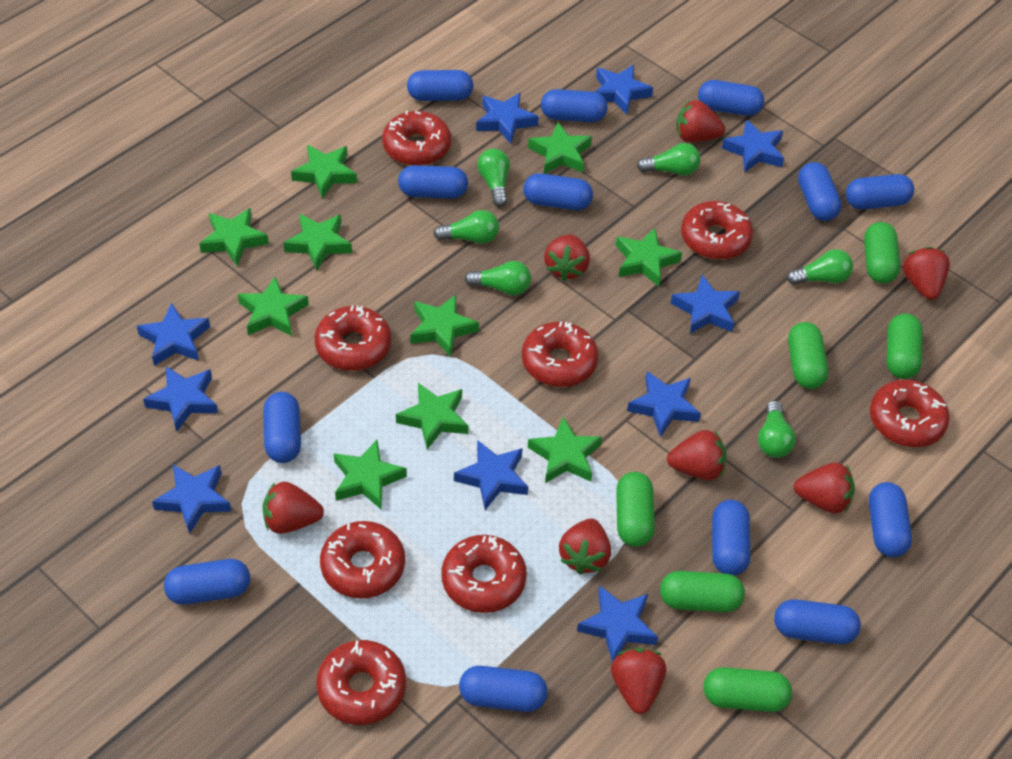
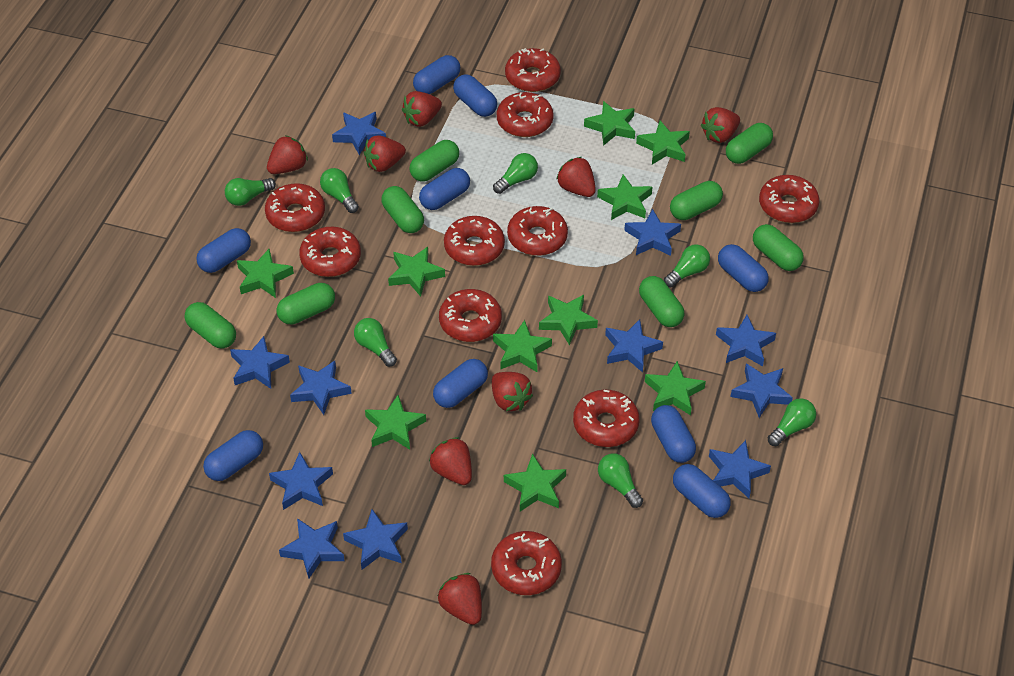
blue capsule: [164,559,250,605] [263,392,301,463] [398,165,468,199] [407,70,473,101] [459,666,548,712] [523,173,593,210] [541,89,608,122] [698,80,764,116] [712,500,750,576] [774,599,861,644] [798,162,842,221] [846,174,914,209] [869,482,912,557] = 13 -> [196,228,251,273] [203,430,263,481] [413,55,460,94] [419,168,470,210] [433,359,488,408] [453,74,497,117] [651,405,696,463] [673,464,731,518] [718,244,769,292] = 9
blue star: [137,303,210,366] [143,366,218,432] [152,465,231,534] [454,440,528,510] [476,92,539,144] [577,586,658,662] [595,65,653,115] [627,372,701,437] [671,275,740,334] [722,119,784,172] = 10 -> [230,336,290,389] [269,452,333,510] [279,518,345,578] [290,361,352,415] [332,112,386,155] [343,509,408,570] [605,319,663,373] [624,209,681,256] [709,440,771,498] [716,315,776,366] [730,364,793,418] = 11
green capsule: [616,472,655,547] [660,571,745,612] [704,667,792,712] [788,322,828,389] [864,222,900,283] [887,313,923,379] = 6 -> [185,302,236,349] [277,283,335,324] [381,186,424,233] [409,140,459,182] [639,276,685,327] [670,181,723,220] [726,123,773,164] [753,224,804,271] = 8
green light bulb: [433,210,499,244] [464,261,531,295] [477,148,510,207] [637,143,700,175] [758,401,796,458] [787,249,853,285] = 6 -> [225,178,276,206] [320,168,359,213] [354,318,397,367] [493,153,538,194] [598,453,643,508] [664,244,710,287] [768,398,816,446] = 7
red donut: [314,306,391,371] [316,640,406,725] [320,521,405,599] [382,110,451,166] [441,535,527,613] [522,321,599,387] [681,201,753,260] [870,379,950,447] = 8 -> [265,183,325,232] [299,227,361,277] [439,289,502,342] [444,216,505,266] [491,531,562,595] [497,92,554,137] [505,48,561,92] [507,206,568,256] [573,390,640,447] [759,175,819,223] = 10

